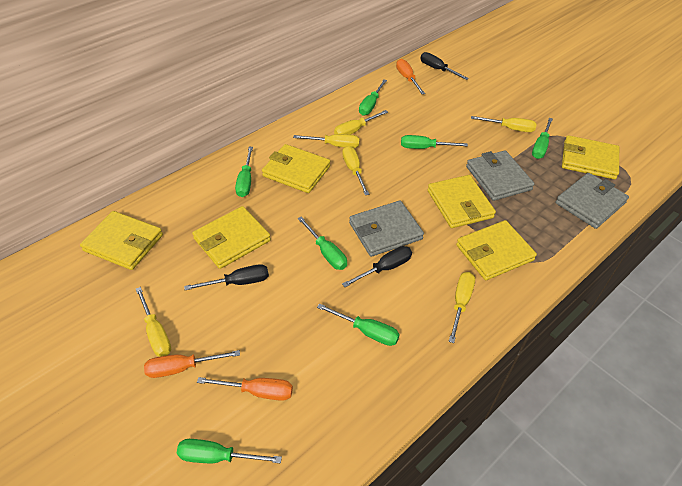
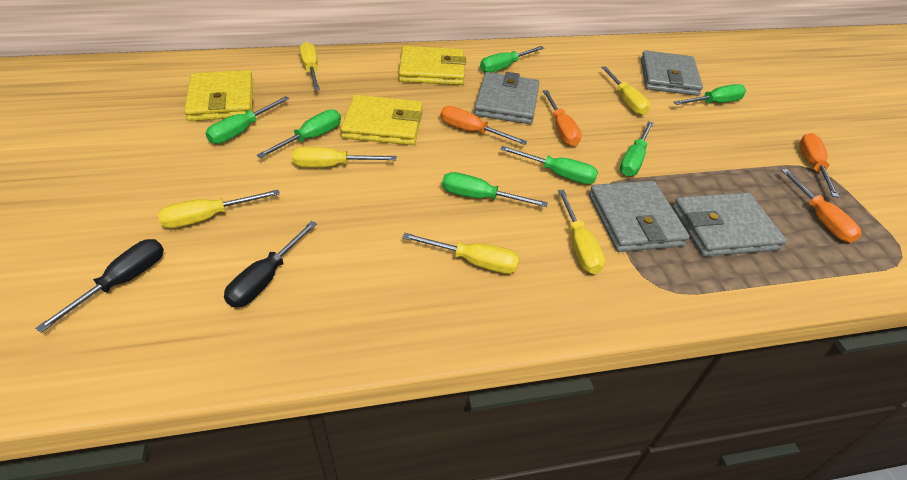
black screwdriver: [184,264,269,290] [342,246,412,287] [420,52,469,80] = 3 -> [35,239,164,333] [224,221,317,308] = 2
grey wallet: [349,201,424,257] [466,150,535,201] [556,173,629,229] = 3 -> [474,72,539,124] [589,181,689,252] [641,50,703,96] [673,193,787,257] = 4
orange screwdriver: [144,350,240,378] [197,377,293,401] [396,59,425,94] = 3 -> [441,106,527,145] [543,90,582,146] [781,169,861,243] [799,133,839,198] = 4
yellow wallet: [80,211,163,270] [192,206,271,269] [262,144,330,193] [427,175,496,228] [456,220,537,280] [562,135,619,179] = 6 -> [184,70,253,121] [340,95,423,145] [399,46,466,85] = 3

